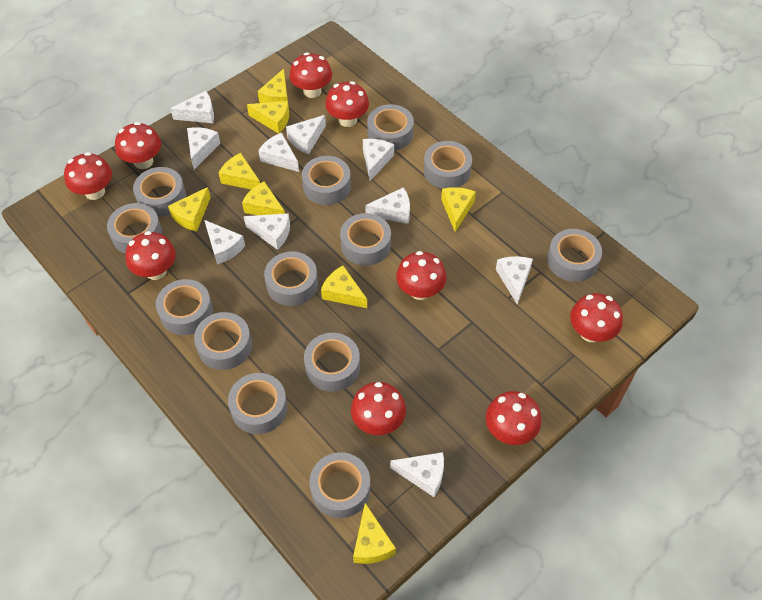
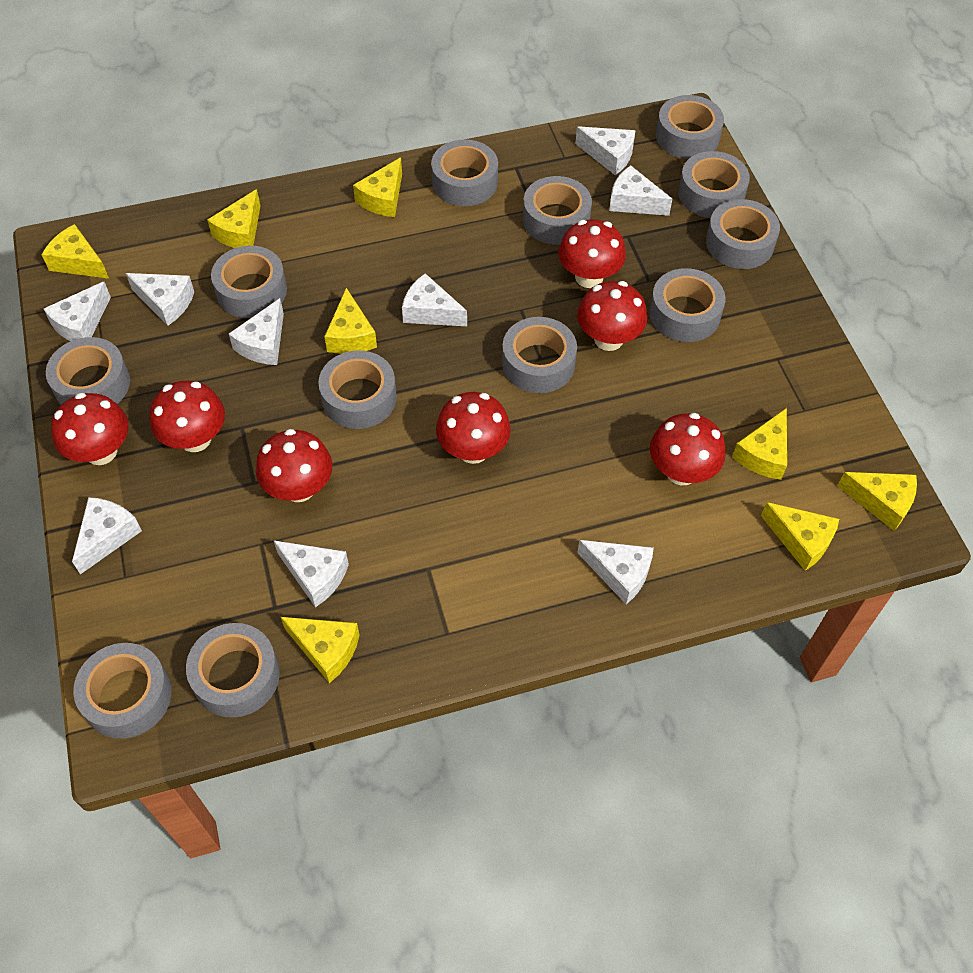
grey tape: [107,203,162,253] [133,167,186,217] [156,279,213,335] [194,312,252,370] [228,373,288,434] [264,251,318,306] [302,156,351,205] [304,333,360,392] [309,452,370,518] [340,213,391,266] [367,104,414,151] [423,141,472,189] [547,229,602,282] = 13 -> [46,337,130,405] [73,643,172,739] [186,623,280,718] [211,246,287,318] [318,350,397,429] [431,140,498,206] [502,317,577,393] [523,176,592,245] [649,268,726,342] [656,95,724,159] [678,151,750,218] [706,199,780,269] = 12
red mushroom: [64,152,112,200] [115,122,161,169] [125,231,176,280] [290,53,332,98] [325,81,369,127] [351,382,406,435] [396,251,446,300] [486,391,541,445] [570,293,623,342] = 9 -> [51,393,129,465] [149,381,225,452] [256,429,332,502] [436,392,511,464] [558,219,626,288] [577,281,647,351] [650,413,726,485] = 7
white cheese: [170,91,214,123] [187,127,220,169] [204,220,245,264] [244,213,290,250] [258,133,299,172] [286,115,326,154] [363,139,394,181] [365,188,410,224] [390,452,444,497] [496,256,533,305] = 10 -> [44,282,111,341] [72,497,142,574] [126,273,194,326] [229,298,284,365] [273,540,349,607] [402,273,467,326] [575,126,636,175] [577,540,654,604] [609,165,672,216] = 9

